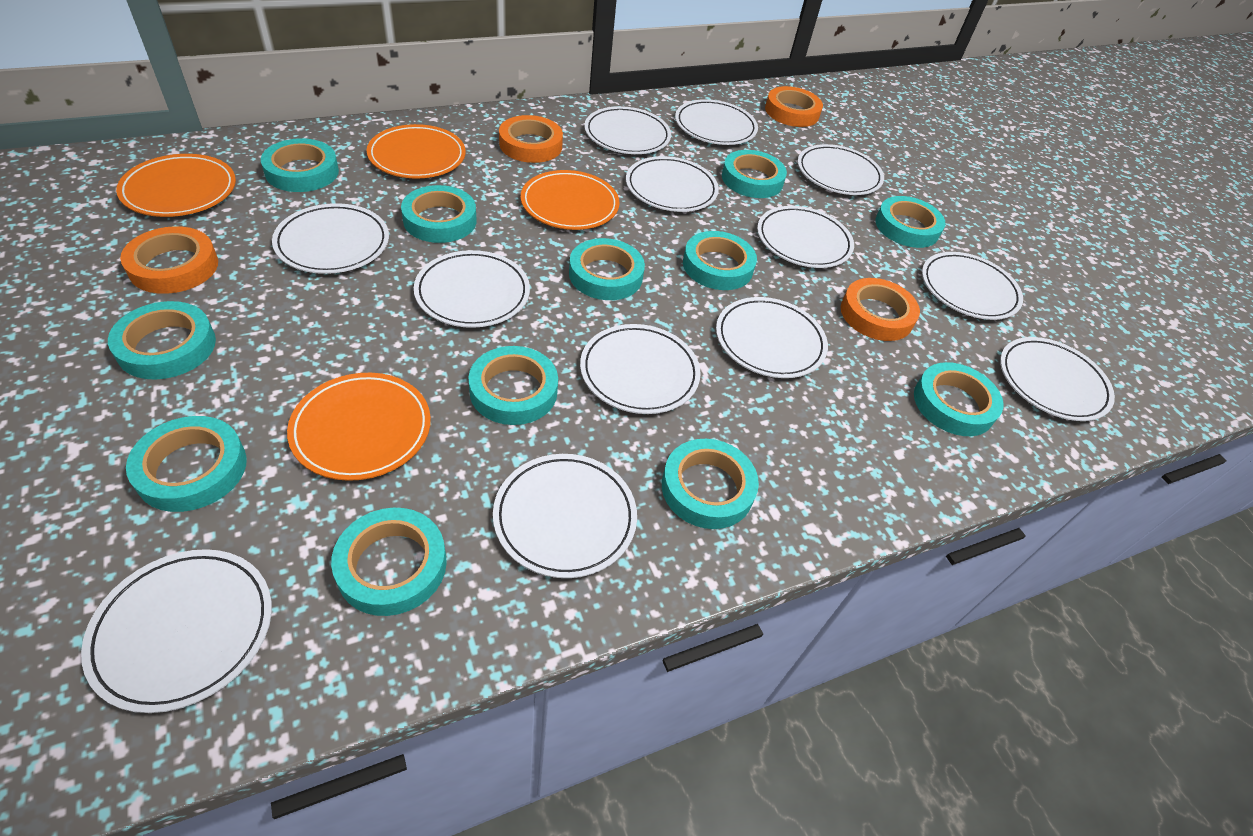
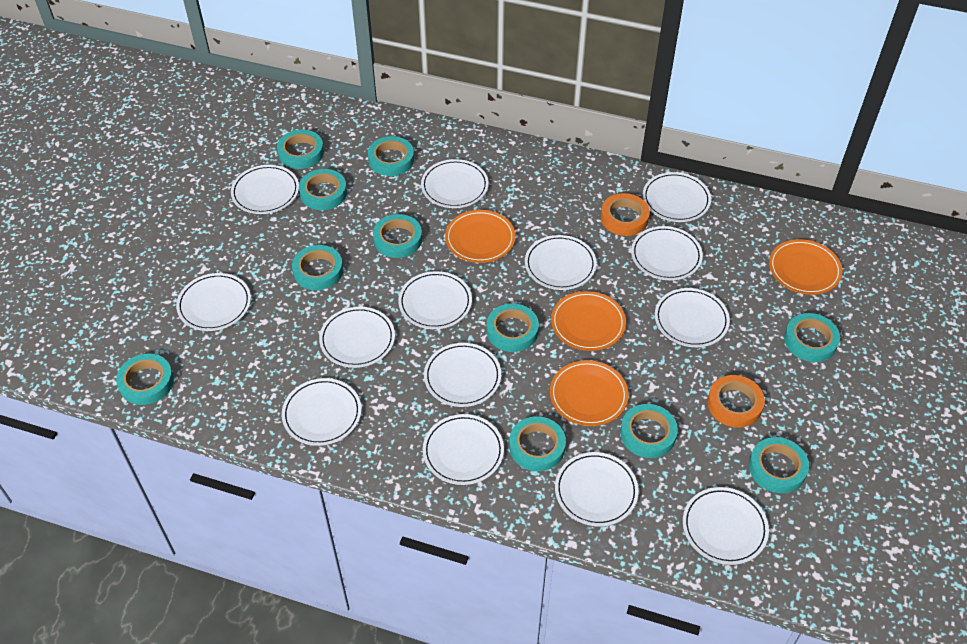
orange tape: [120,226,218,294] [499,115,563,163] [765,86,823,127] [841,278,920,341] = 4 -> [601,193,650,236] [707,375,765,428] = 2
turquoise tape: [108,301,216,380] [126,416,247,512] [261,138,339,192] [331,508,447,616] [401,185,477,243] [469,346,558,425] [569,238,645,300] [662,439,759,529] [683,231,757,290] [722,150,787,198] [875,196,945,248] [914,362,1004,436] = 12 -> [116,354,174,405] [277,130,324,169] [292,245,343,290] [299,169,347,210] [368,136,414,176] [373,214,422,258] [487,303,539,352] [509,416,566,471] [620,404,678,458] [749,437,809,493] [784,313,840,362] = 11
white plate: [81,549,272,713] [272,203,389,274] [414,250,530,328] [493,454,637,578] [580,324,701,414] [584,106,671,154] [626,156,719,212] [675,99,758,145] [716,297,828,378] [757,206,854,268] [798,144,884,195] [922,252,1023,320] [1000,337,1115,421] = 13 -> [176,273,251,331] [231,165,299,214] [282,378,361,446] [319,307,395,368] [398,271,472,329] [421,159,489,208] [423,414,504,485] [424,343,501,407] [525,235,596,290] [555,452,639,526] [631,226,703,280] [643,172,711,222] [655,288,730,347] [683,487,769,565] = 14

